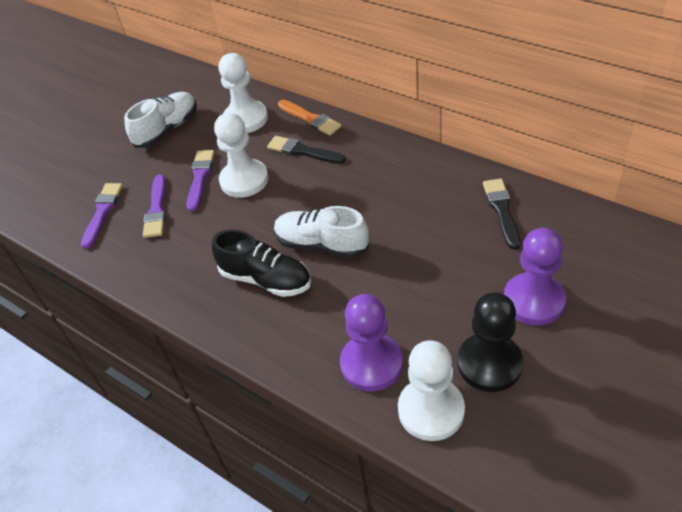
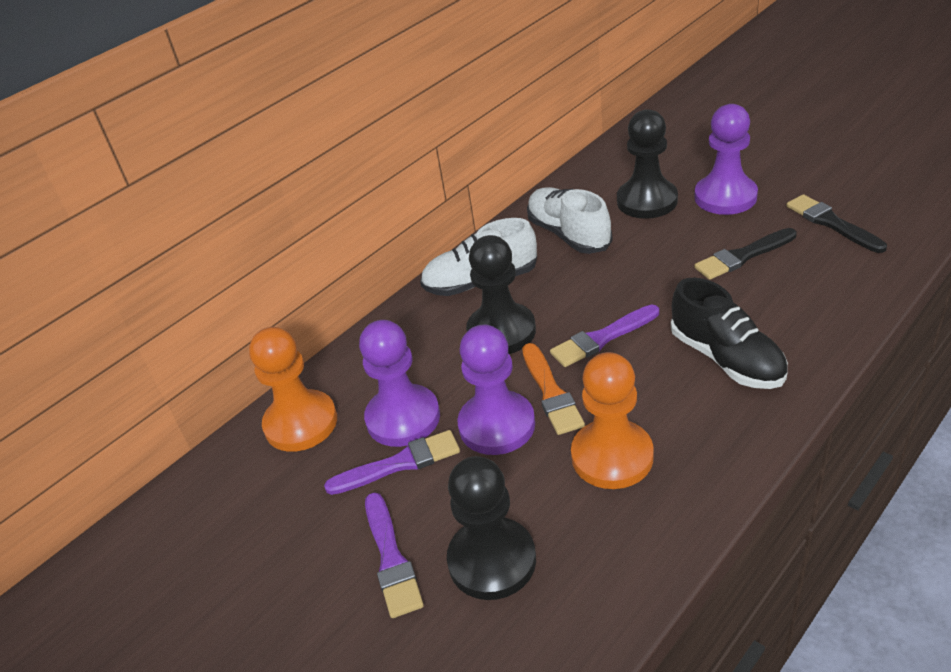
black pawn: [458,292,523,392] = 1 -> [447,456,536,600] [466,235,536,354] [617,109,678,219] = 3
orange pawn: none = 0 -> [249,327,337,452] [571,352,654,489] = 2
purple pawn: [340,294,403,391] [504,228,566,325] = 2 -> [359,320,440,447] [457,325,535,455] [694,104,758,215] = 3
white pawn: [214,112,269,198] [219,53,268,133] [398,340,465,441] = 3 -> none = 0

